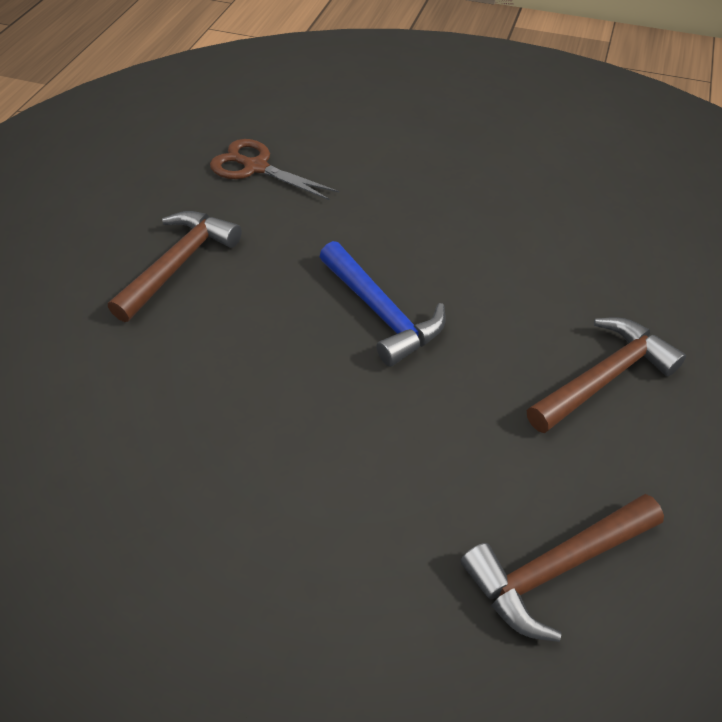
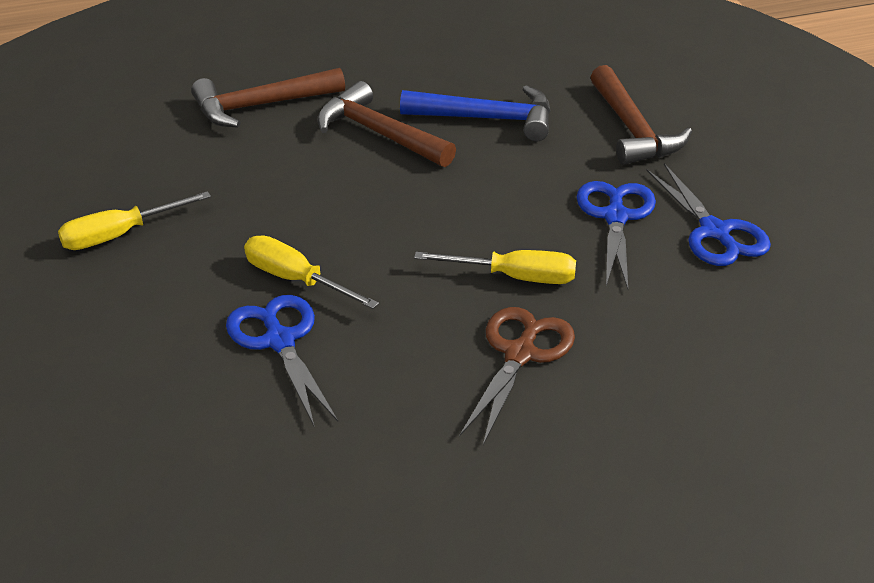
blue scissors: none = 0 -> [226,295,338,428] [577,181,656,289] [646,163,771,266] = 3
yellow screwdriver: none = 0 -> [58,191,211,250] [244,235,379,309] [414,250,576,284] = 3

